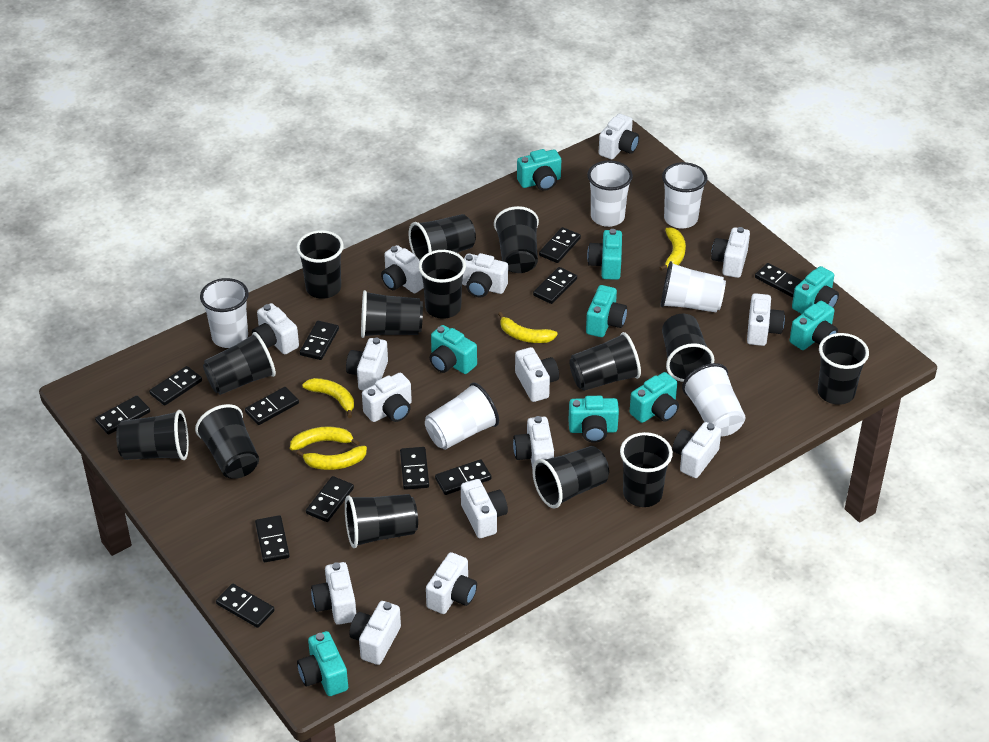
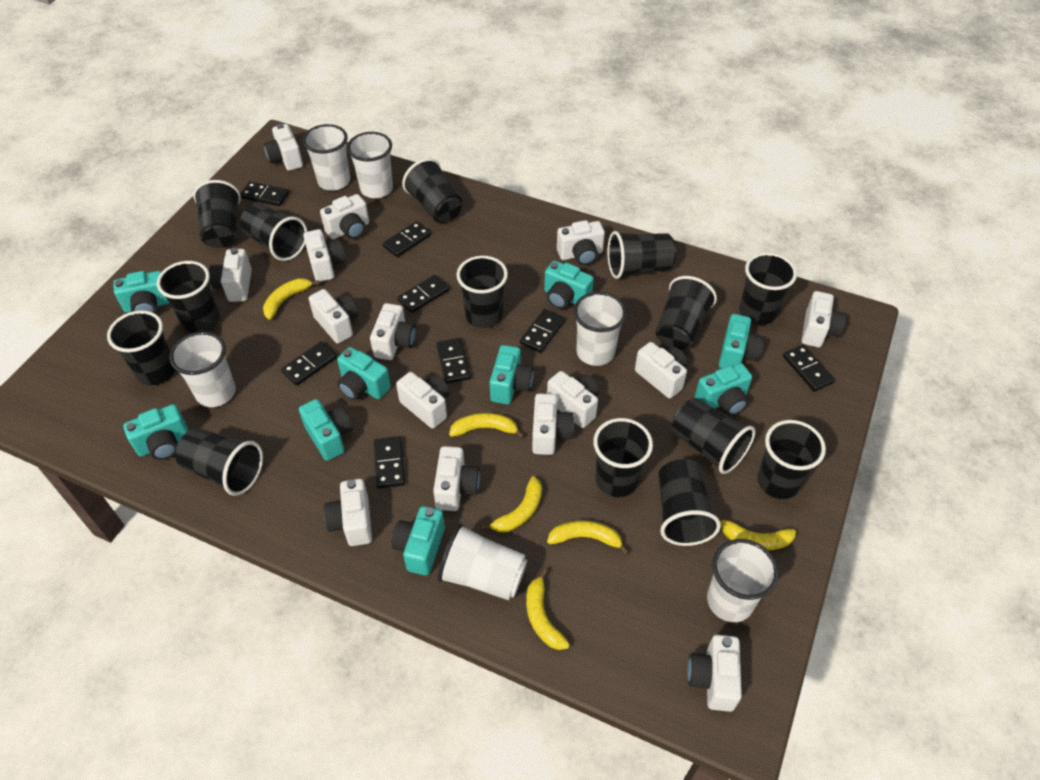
black domino: [95,396,150,435] [149,366,202,406] [216,584,274,628] [245,387,299,425] [255,515,290,562] [300,321,339,360] [306,476,354,522] [400,447,429,490] [435,459,491,495] [533,267,577,304] [539,227,581,263] [755,263,803,297] = 12 -> [240,181,289,206] [281,342,337,386] [374,436,405,489] [383,221,431,257] [398,275,449,313] [436,338,471,384] [520,309,565,353] [783,345,835,392] = 8
yellow banana: [290,427,360,450] [296,446,367,470] [302,378,354,418] [498,312,558,343] [660,227,686,271] = 5 -> [263,278,320,320] [449,413,525,438] [481,476,542,532] [526,569,570,650] [547,520,629,555] [715,513,796,550] = 6

